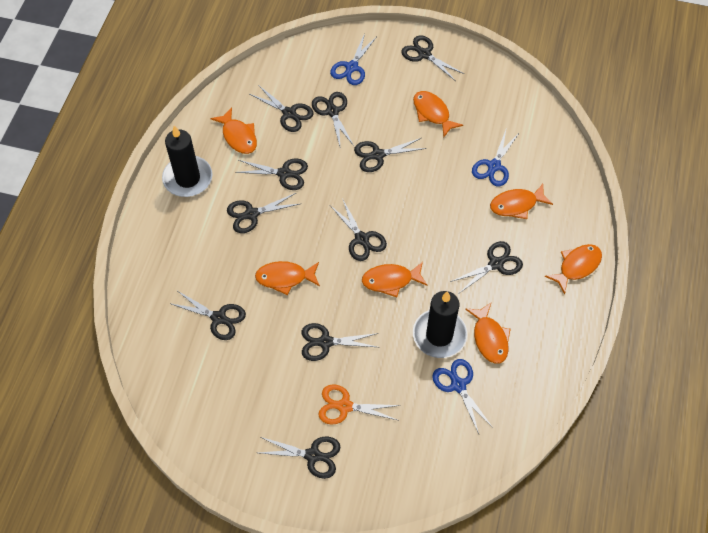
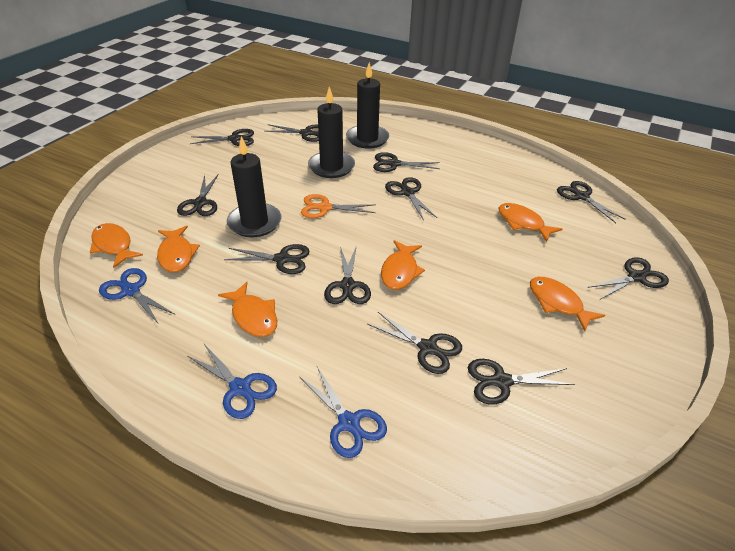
black candle: [162,126,212,197] [413,291,467,358] = 2 -> [227,136,281,238] [308,87,355,178] [346,62,389,149] = 3
orange fish: [210,107,257,154] [255,261,320,295] [362,262,428,297] [413,91,463,137] [465,302,511,364] [490,184,553,219] [545,244,602,294] = 7 -> [90,223,143,268] [157,226,200,272] [218,282,277,337] [381,240,425,290] [499,203,562,242] [530,277,605,331] = 6

